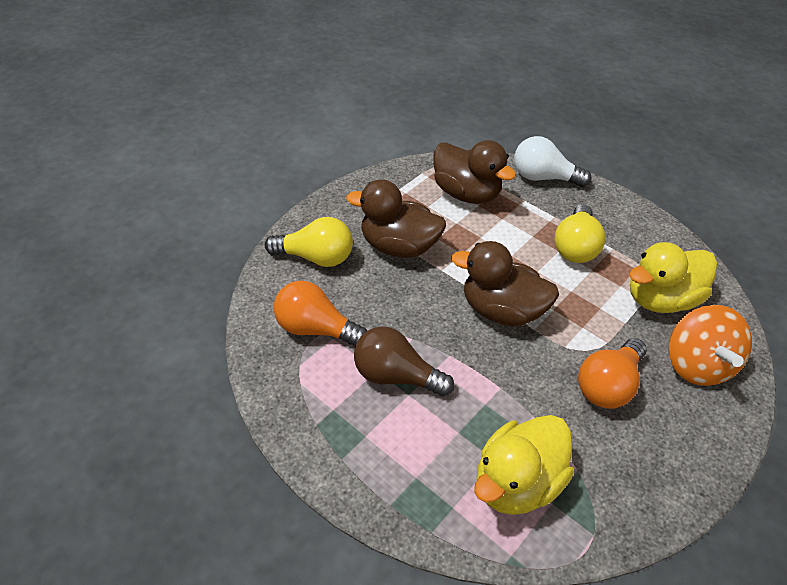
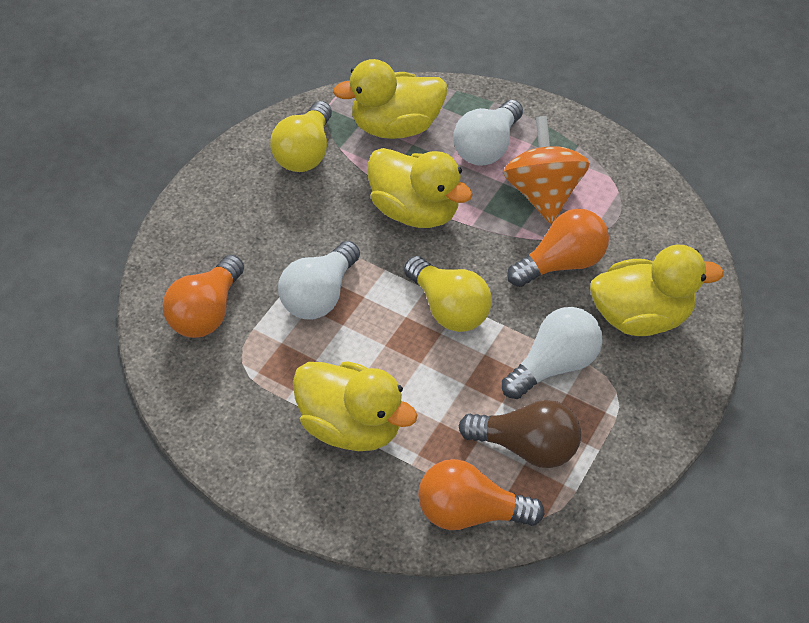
brown duck: [346,179,446,258] [433,140,516,204] [451,241,559,326] = 3 -> none = 0
orange light bulb: [274,280,367,347] [578,338,647,409] = 2 -> [163,255,244,338] [418,459,545,530] [507,209,609,287] = 3
white light bulb: [514,136,592,187] = 1 -> [278,241,360,320] [453,100,523,166] [502,307,603,399] = 3
yellow duck: [474,415,574,515] [629,242,717,313] = 2 -> [293,361,418,451] [333,59,447,139] [368,148,473,228] [590,244,724,336] = 4

